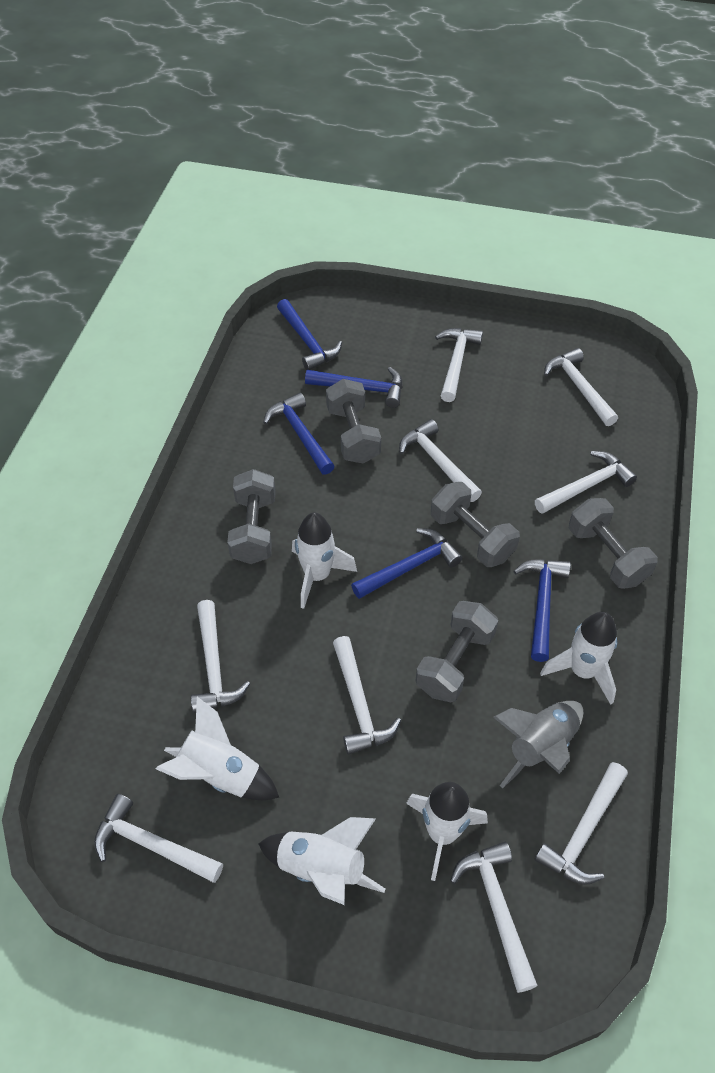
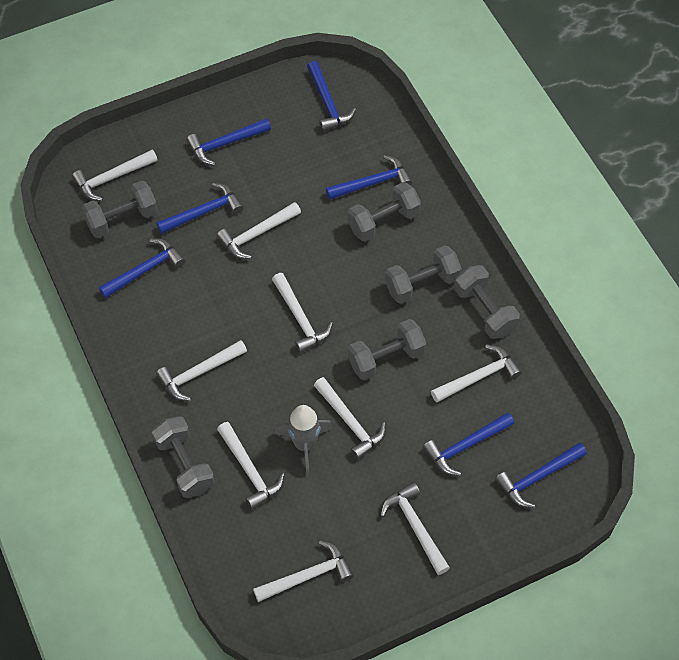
blue hammer: [263,392,335,475] [277,299,342,370] [305,367,403,408] [351,528,462,599] [514,559,571,662] = 5 -> [99,239,185,298] [156,183,244,234] [186,118,271,165] [307,61,356,132] [326,155,412,200] [423,412,514,476] [495,443,587,508] = 7
grey dumbbell: [227,469,276,564] [326,379,381,464] [416,601,498,702] [431,482,520,567] [569,498,658,589] = 5 -> [82,181,158,238] [152,416,215,498] [348,182,421,241] [348,319,426,381] [385,245,462,304] [454,265,520,339] = 6
white rocket: [156,697,279,800] [258,817,385,905] [292,513,357,609] [406,782,488,881] [540,612,617,705] = 5 -> none = 0

